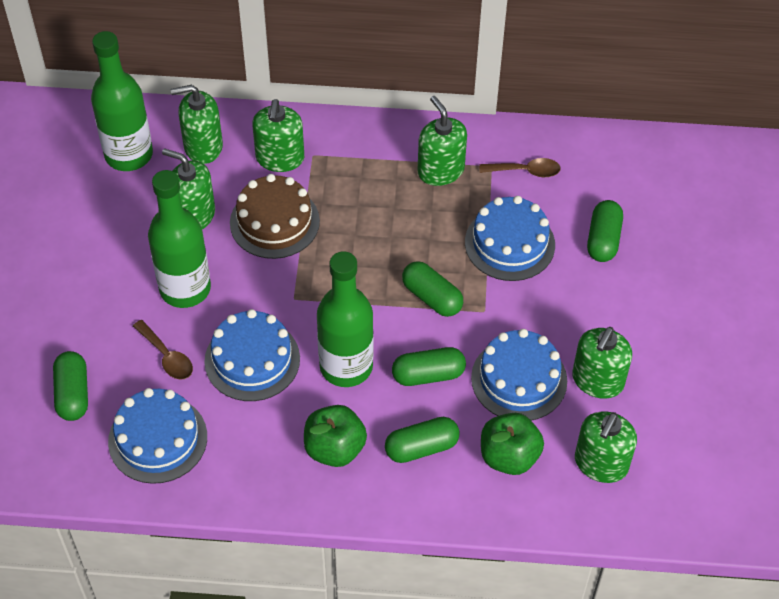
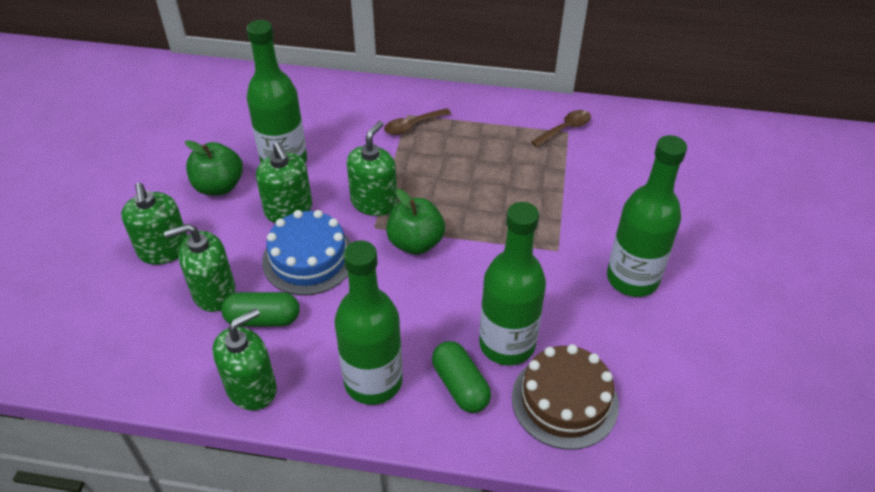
blue cake: [108,388,207,484] [204,309,300,401] [465,196,555,281] [471,329,567,421] = 4 -> [262,210,352,295] = 1
green bottle: [91,31,153,171] [148,170,211,308] [317,251,374,387] = 3 -> [246,20,307,163] [334,240,403,405] [479,202,546,366] [607,135,687,297] = 4
green capsule: [53,351,88,421] [385,417,460,463] [392,347,466,386] [402,261,463,317] [587,200,623,262] = 5 -> [221,292,300,327] [432,341,491,413] = 2
green soap dispenser: [162,148,215,230] [171,85,223,164] [252,99,304,172] [418,96,467,186] [572,327,632,399] [575,411,637,483] = 6 -> [121,183,187,265] [164,224,236,312] [212,308,277,411] [256,142,312,223] [347,121,397,216] = 5

